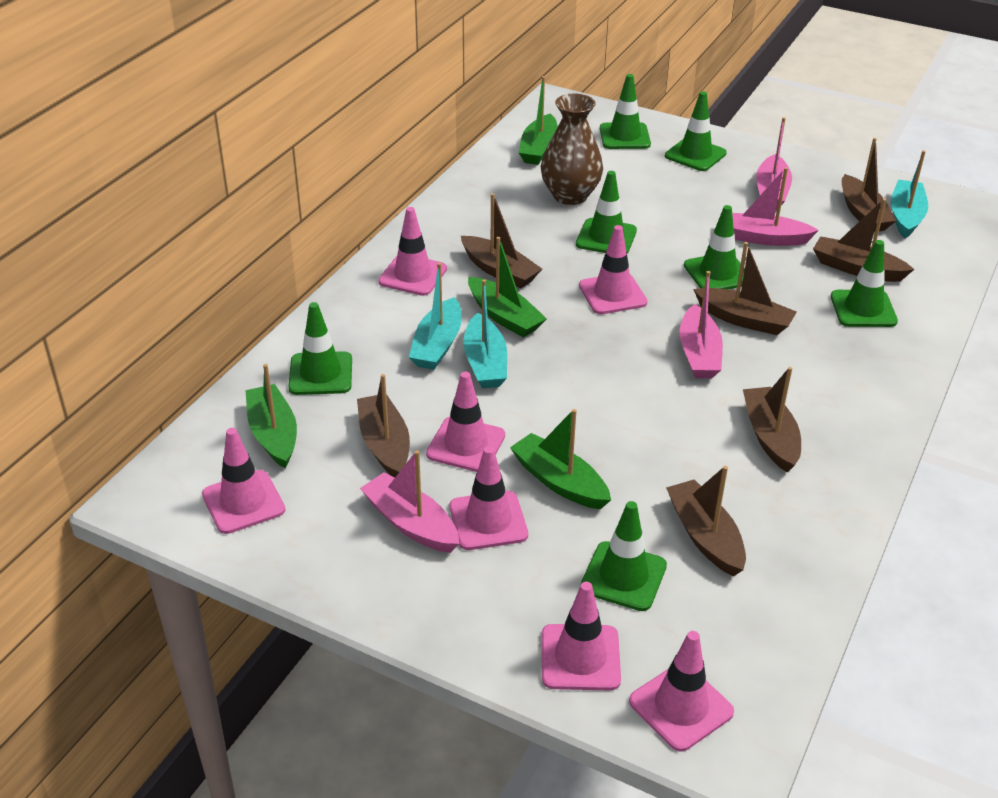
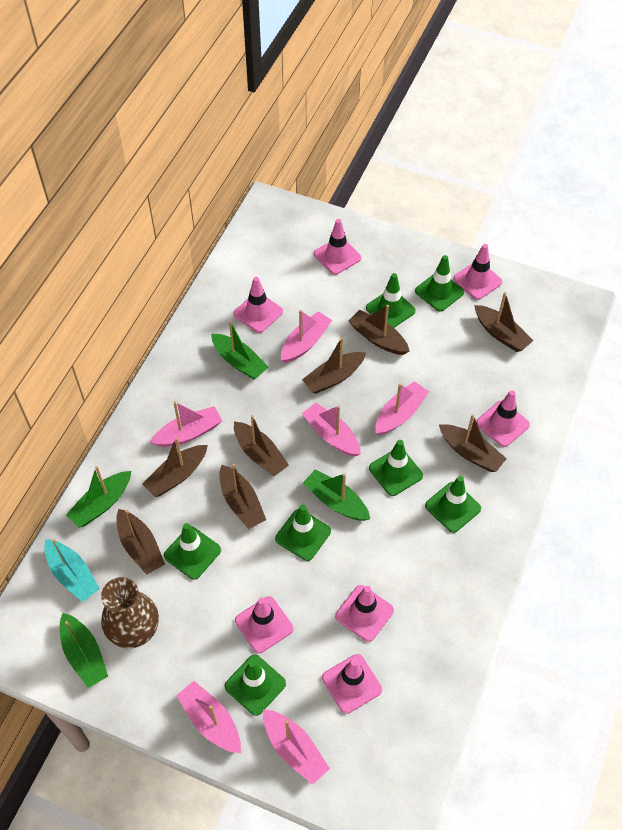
brown boat: [357,374,410,478] [461,193,542,288] [666,466,746,576] [693,242,797,335] [743,367,801,473] [813,199,914,282] [842,138,897,232] = 7 -> [116,509,165,575] [142,437,208,497] [219,464,266,529] [234,415,289,477] [302,337,366,394] [348,305,409,355] [439,414,507,472] [474,292,534,352] = 8
pink boat: [360,450,459,553] [680,271,723,378] [732,167,819,246] [756,117,792,210] = 4 -> [150,401,222,447] [176,681,241,753] [263,709,330,785] [281,310,332,363] [302,403,361,456] [375,381,429,435] = 6
turquoise boat: [409,263,462,370] [463,279,507,388] [891,150,928,238] = 3 -> [44,539,100,602] = 1

